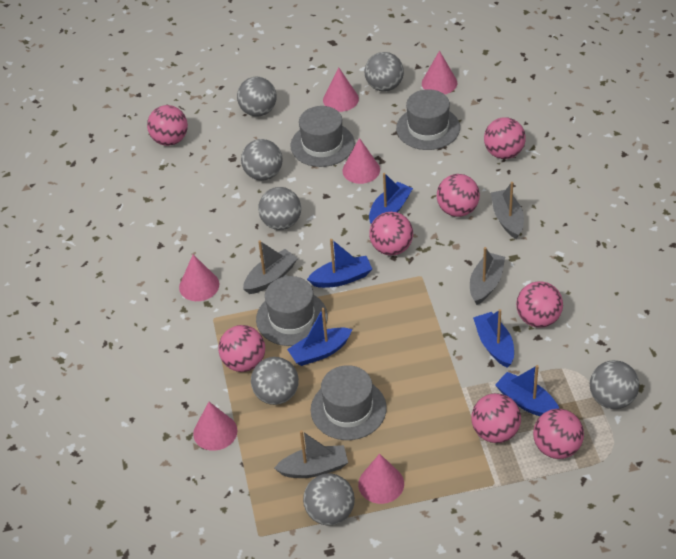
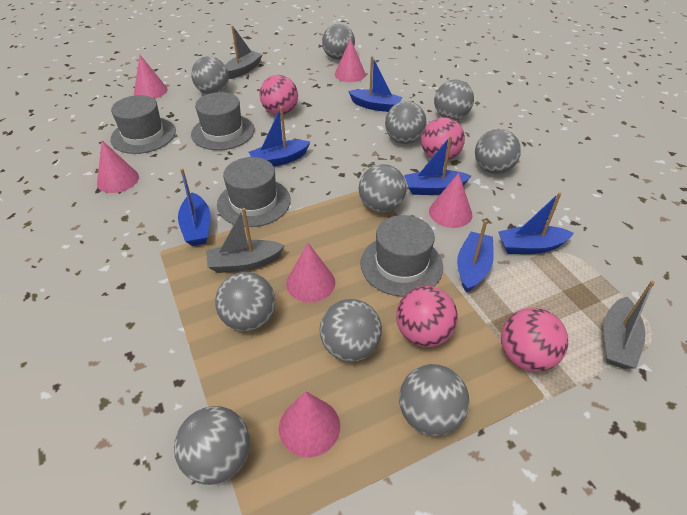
blue boat: [287,308,352,366] [307,239,372,288] [369,173,413,224] [473,309,514,368] [495,365,559,416] = 5 -> [178,169,210,246] [249,107,310,166] [348,56,403,112] [404,136,471,195] [457,220,494,293] [498,192,574,254] = 6
grey ball: [237,77,277,117] [241,139,283,181] [251,357,299,405] [258,187,301,230] [303,473,355,526] [365,52,404,92] [590,360,639,409] = 7 -> [174,406,250,485] [191,56,229,94] [215,272,276,331] [320,299,382,362] [322,24,355,60] [359,164,407,213] [385,101,427,144] [399,364,469,436] [434,80,474,120] [475,129,521,174] = 10
grey boat: [243,240,298,294] [274,430,348,478] [470,247,505,305] [491,182,524,239] = 4 -> [206,208,285,273] [225,26,263,79] [604,281,655,369] = 3
pink ball: [147,105,188,146] [218,325,265,372] [369,212,413,255] [437,174,480,217] [471,393,521,443] [484,117,526,159] [516,281,563,328] [533,409,584,459] = 8 -> [260,75,298,115] [396,286,458,347] [421,117,465,161] [501,308,568,372] = 4

